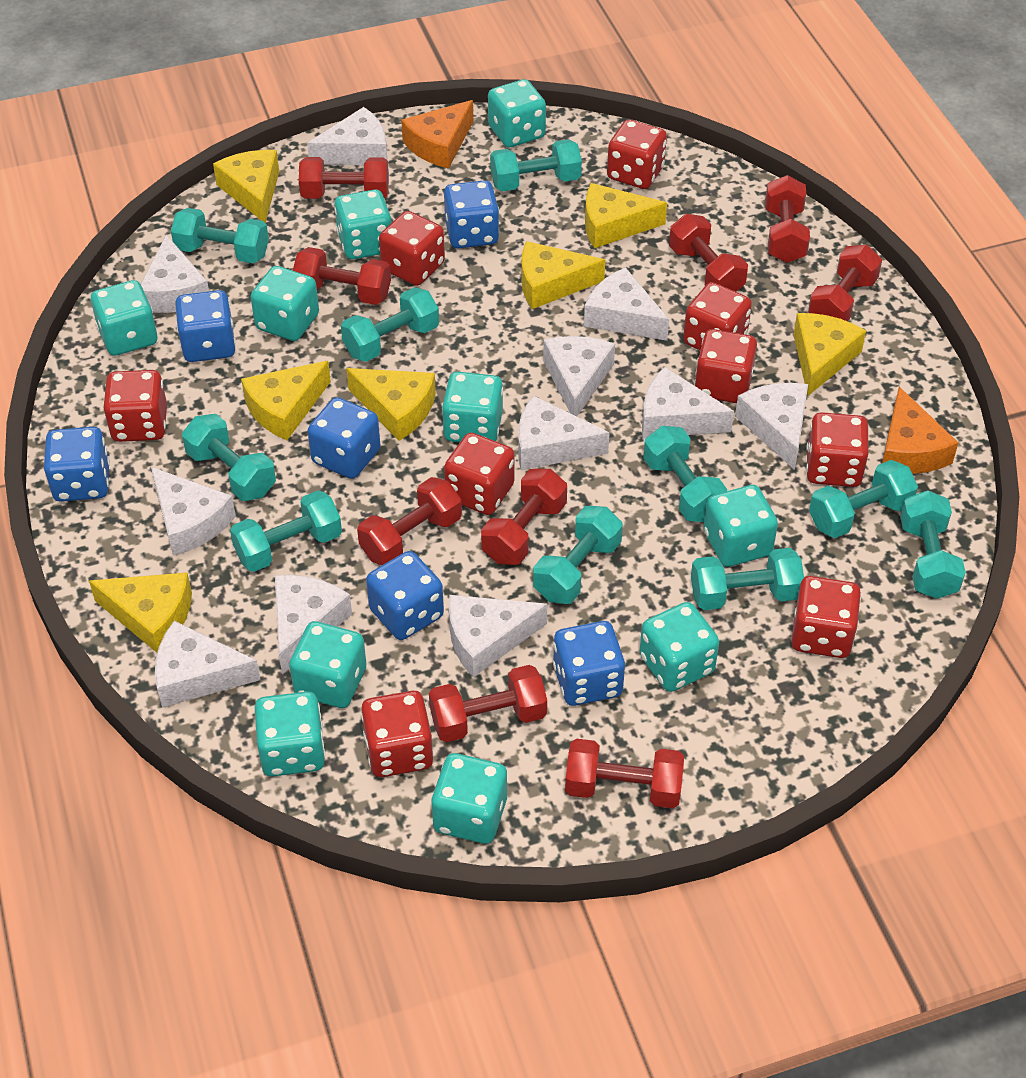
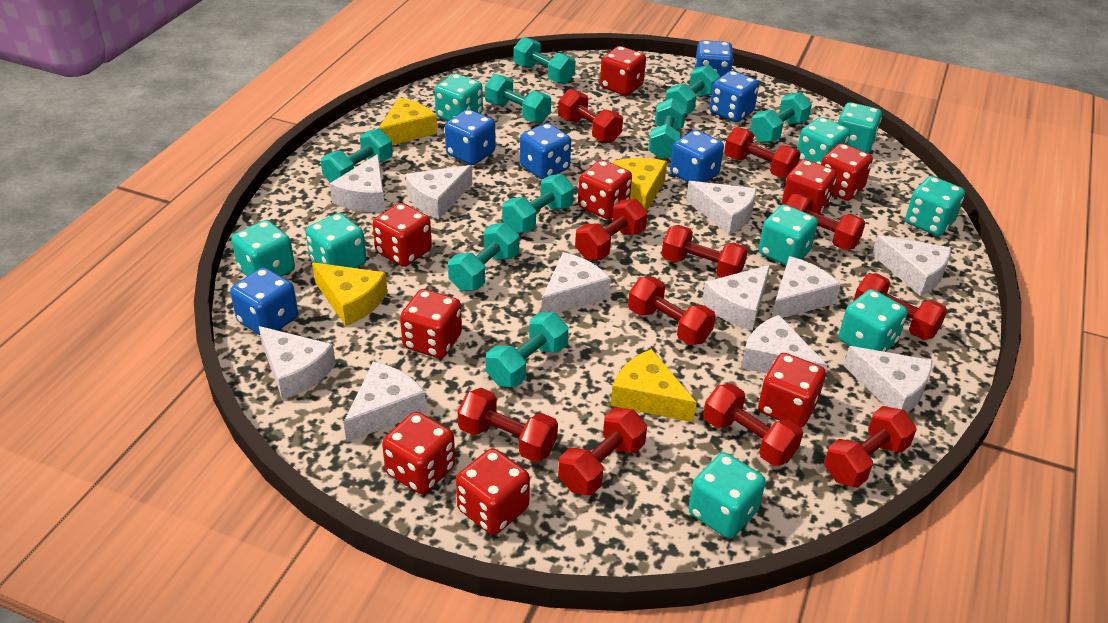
orange cheese: [401,100,473,169] [882,387,958,474] = 2 -> none = 0
red dumbbell: [293,247,391,305] [299,157,389,199] [357,477,462,566] [429,665,547,742] [481,469,567,565] [565,739,684,808] [669,214,748,292] [765,175,810,263] [808,245,882,321] = 9 -> [458,388,558,462] [558,89,623,143] [558,408,647,495] [575,199,648,260] [628,277,716,345] [661,225,748,278] [703,384,803,466] [724,127,801,179] [786,194,866,250] [824,406,917,488] [854,273,947,340] = 11
turquoise dice: [91,280,157,356] [251,266,319,341] [255,692,325,777] [289,621,366,708] [334,189,391,260] [431,753,507,844] [442,372,503,442] [488,79,546,147] [639,602,719,692] [704,485,778,567] = 10 -> [231,220,295,277] [306,213,367,268] [435,74,483,121] [688,452,766,539] [758,205,818,265] [797,117,850,164] [837,102,882,153] [839,289,908,352] [905,176,965,236] = 9
turquoise dumbbell: [171,208,269,263] [182,414,276,501] [230,490,342,572] [341,287,439,362] [490,139,582,192] [533,506,623,604] [643,426,727,522] [691,548,804,610] [809,460,918,538] [900,490,966,599] = 10 -> [321,128,393,183] [448,223,519,291] [485,74,551,123] [486,312,568,387] [502,174,574,233] [514,37,576,84] [648,98,686,159] [665,65,720,115] [750,92,812,143] = 9
yellow cheese: [89,573,192,653] [213,150,279,223] [241,361,331,440] [346,368,436,441] [521,241,605,309] [585,183,667,248] [793,313,866,396] = 7 -> [312,262,387,326] [379,98,437,145] [611,349,697,422] [613,158,667,211] = 4

